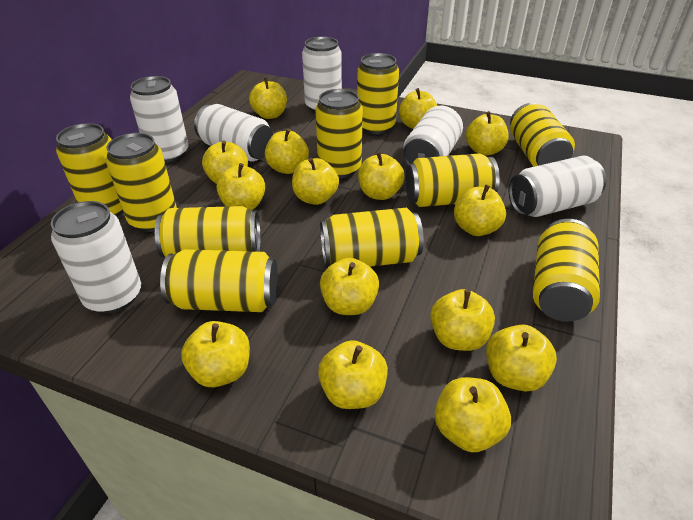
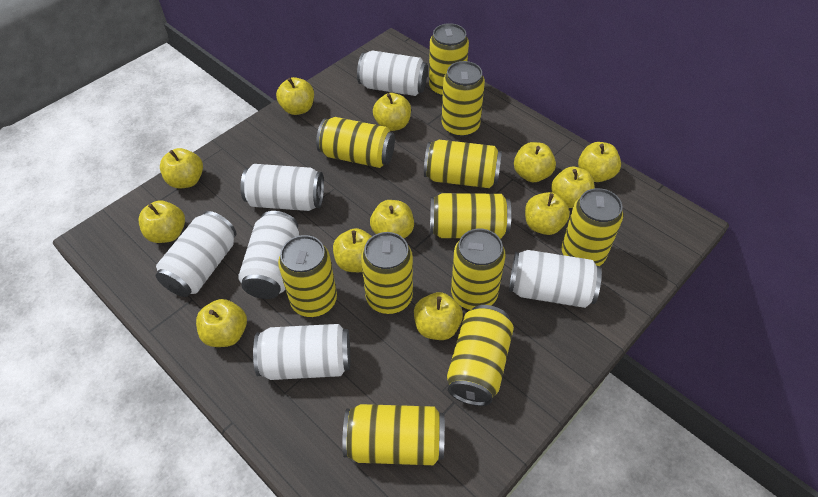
yellow apple: [181,321,250,387] [202,140,248,184] [217,163,265,210] [249,77,287,119] [265,128,309,174] [292,158,339,205] [318,340,388,409] [320,258,379,315] [358,152,405,200] [399,88,437,129] [430,289,495,351] [435,377,511,452] [454,185,506,236] [466,111,509,155] [486,325,557,392] = 15 -> [139,200,185,243] [160,148,203,188] [196,299,247,347] [276,77,314,115] [333,228,372,272] [370,200,414,238] [373,93,411,131] [414,292,463,340] [514,142,556,182] [525,192,570,235] [551,167,595,208] [578,142,621,182] = 12
yellow can: [56,123,124,217] [106,133,177,232] [155,206,261,258] [160,249,278,312] [316,89,363,179] [320,208,424,267] [357,53,399,134] [406,153,500,207] [510,103,575,167] [533,219,600,322] = 10 -> [278,235,337,317] [316,117,395,168] [342,404,445,465] [361,232,413,314] [424,140,502,188] [429,23,469,97] [430,193,511,239] [442,61,485,137] [447,305,514,406] [451,229,506,310] [561,188,623,266] = 11

